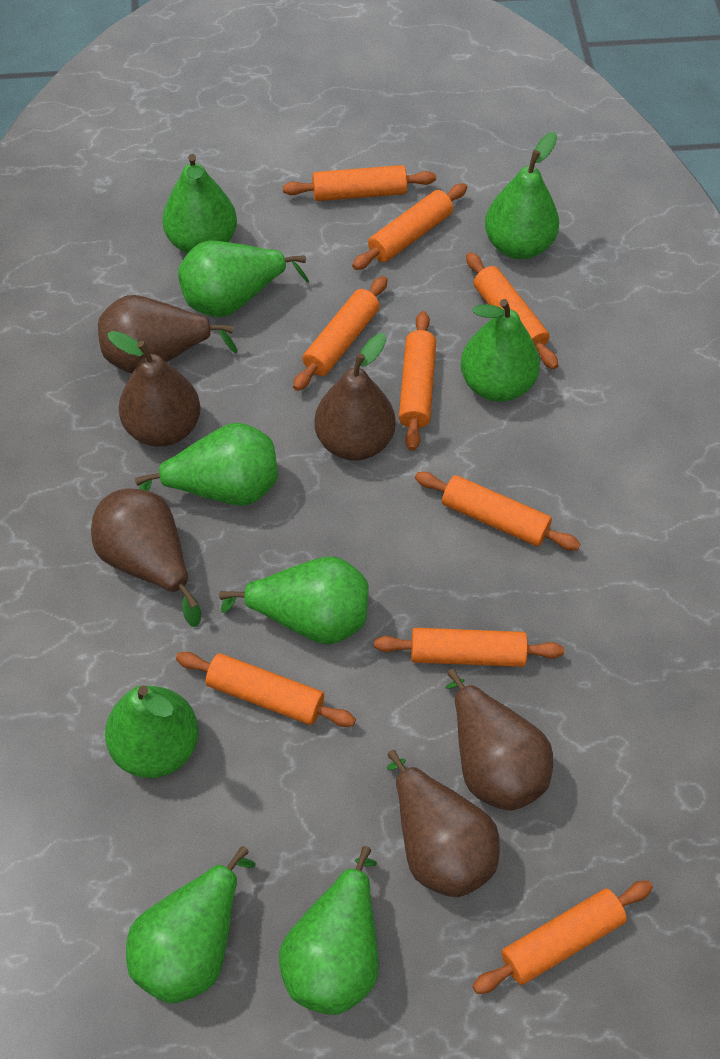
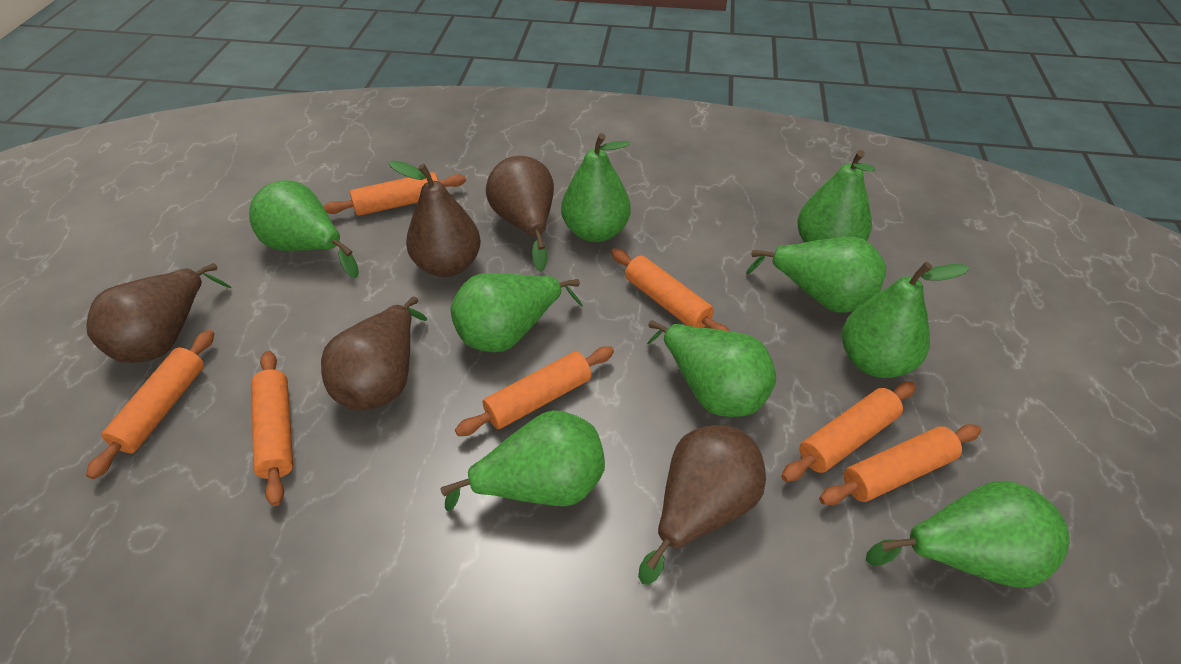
brown pear: [91,489,201,627] [98,295,238,373] [107,331,201,447] [314,333,396,461] [387,750,500,897] [445,669,553,811] = 6 -> [86,263,231,363] [321,296,427,410] [389,160,481,277] [486,156,554,272] [638,425,766,585] = 5
orange rolling pin: [176,652,356,727] [283,165,436,201] [293,276,388,391] [352,183,467,270] [374,628,564,667] [399,311,436,451] [415,472,580,550] [466,252,558,369] [472,881,653,994] = 9 -> [86,330,214,479] [251,351,293,506] [323,172,466,216] [455,346,614,436] [611,248,729,331] [781,381,916,482] [819,424,981,505] = 7

